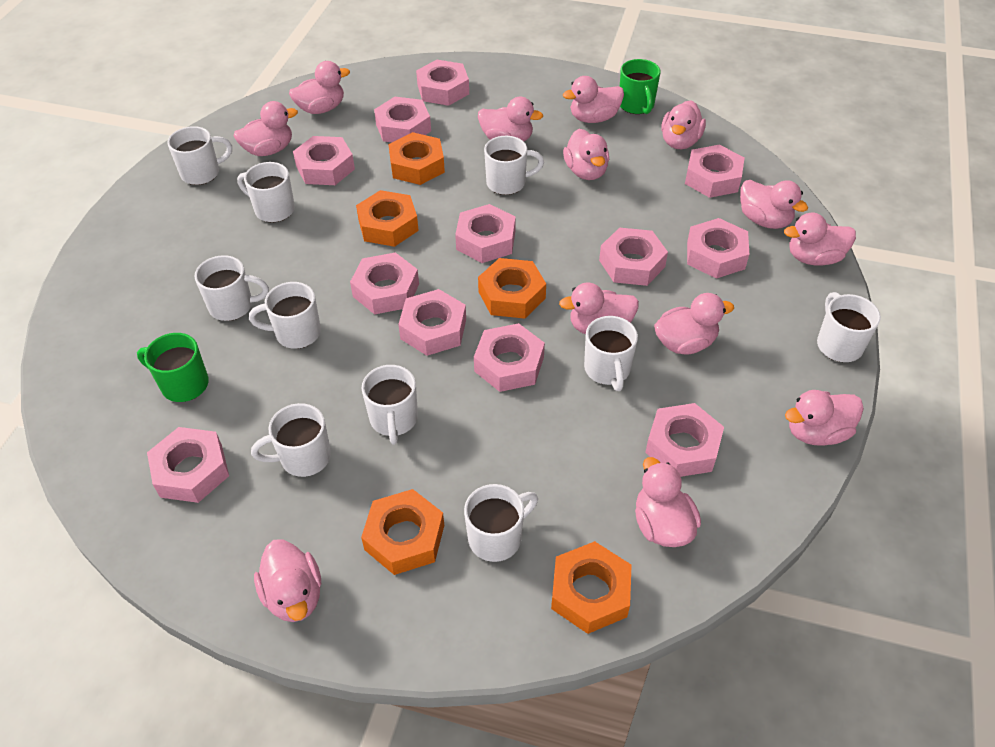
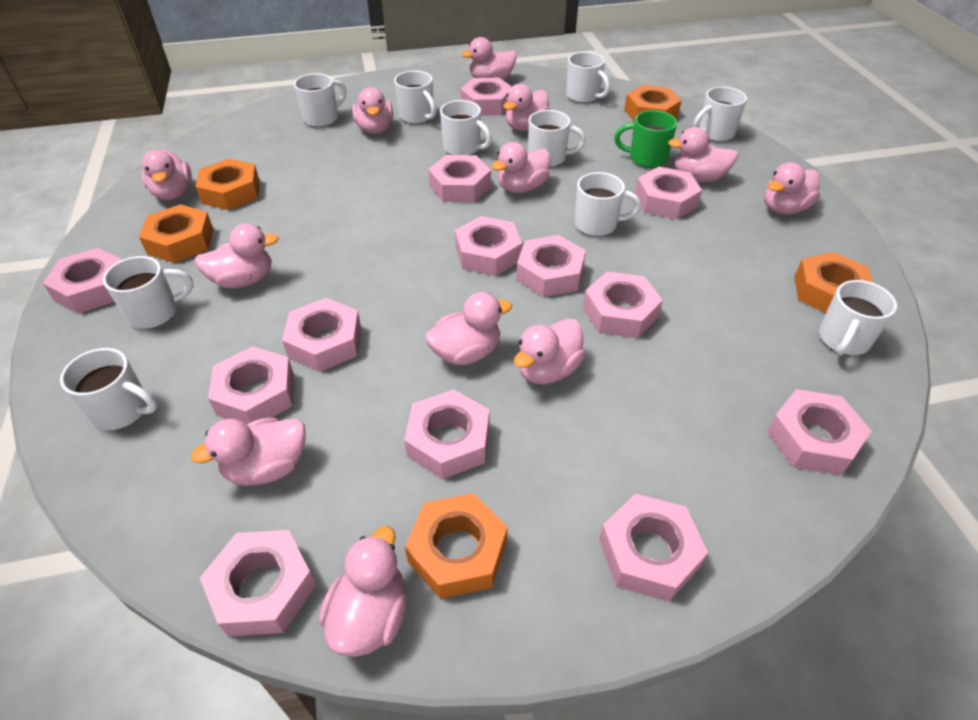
green mug: [137,333,209,402] [620,59,661,114] = 2 -> [614,110,677,168] = 1
pink duck: [234,101,298,156] [254,539,321,622] [289,61,350,114] [478,97,543,141] [559,283,639,334] [563,76,624,123] [563,129,609,180] [635,457,701,547] [654,293,734,355] [661,100,706,149] [740,180,808,229] [784,213,856,266] [785,390,864,445] = 13 -> [141,149,192,200] [190,418,306,486] [194,224,279,288] [319,526,407,657] [352,87,393,134] [425,292,512,365] [461,37,517,80] [492,142,550,193] [504,84,550,131] [514,319,585,384] [668,127,738,182] [764,162,820,214] = 12
pink nut: [147,427,229,503] [293,136,355,185] [350,252,419,315] [374,97,431,142] [398,289,466,356] [416,60,469,106] [455,204,516,263] [474,323,545,392] [599,228,668,286] [645,403,724,477] [685,145,745,198] [687,218,749,279] = 12 -> [43,248,122,314] [200,530,316,637] [208,346,294,425] [282,298,361,372] [404,389,489,479] [428,155,491,202] [455,216,522,276] [460,78,512,116] [516,235,586,297] [583,272,663,338] [599,494,708,602] [635,167,702,219] [767,389,872,476] = 13

